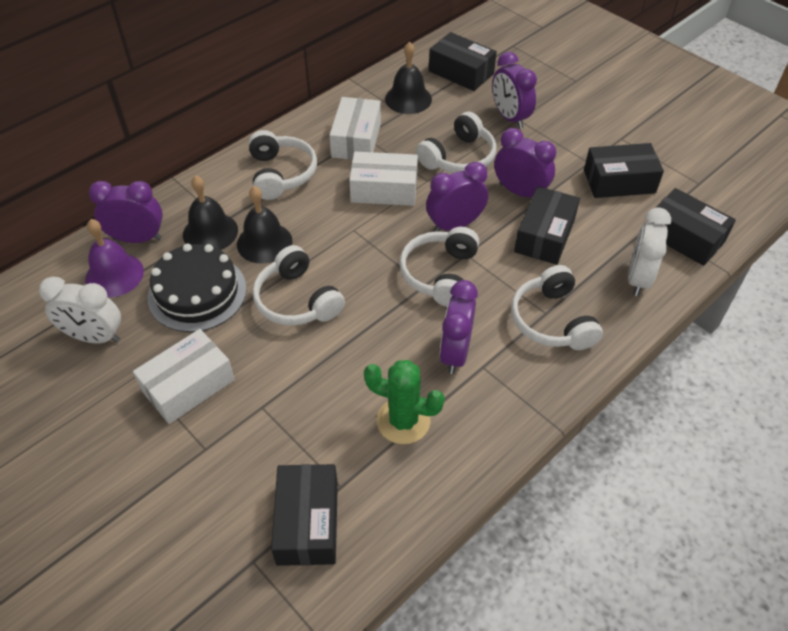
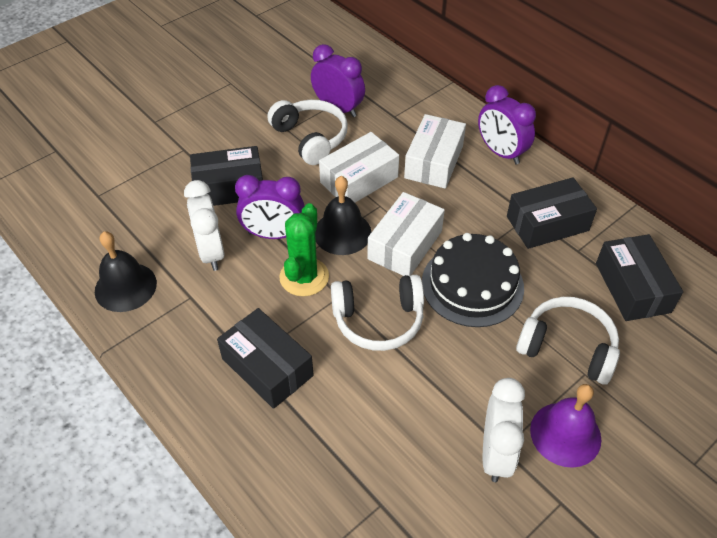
black bell: [183,175,238,250] [237,186,292,264] [385,41,432,114] = 3 -> [95,231,157,312] [315,176,372,255] = 2
black box: [271,464,338,566] [429,32,497,91] [514,186,580,265] [584,143,664,198] [655,188,736,266] = 5 -> [190,146,263,206] [217,308,314,409] [507,177,597,249] [596,234,683,321] = 4
purple clock: [89,181,163,243] [426,162,488,232] [440,280,478,374] [492,52,537,129] [494,128,556,197] = 5 -> [235,175,304,239] [311,44,365,117] [478,85,536,165] = 3
white headphones: [248,130,317,200] [253,245,345,325] [400,227,479,307] [416,112,496,173] [511,265,603,350] = 5 -> [267,100,348,165] [331,275,424,351] [516,297,620,385] = 3

